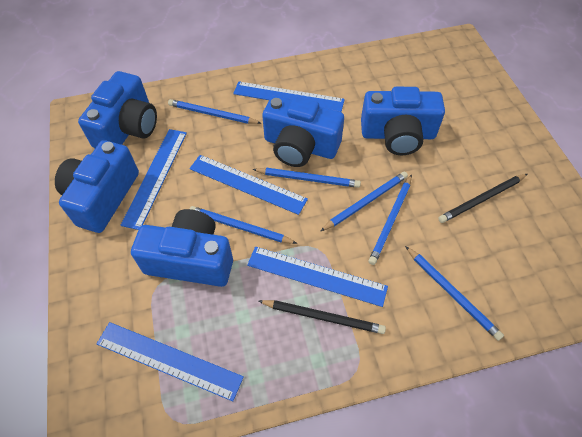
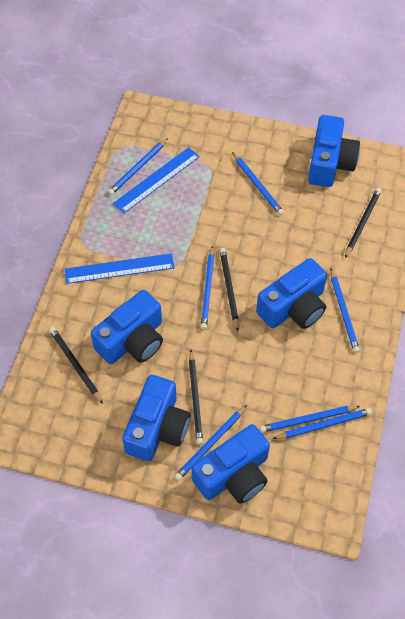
black pencil: [259,300,386,334] [438,174,527,223] = 2 -> [49,327,103,404] [189,350,203,445] [219,248,239,331] [345,188,382,258] = 4
blue pencil: [168,99,261,124] [190,206,297,244] [252,168,361,188] [321,172,408,231] [368,174,412,265] [405,246,504,341] = 6 -> [108,138,168,195] [174,405,247,481] [200,246,214,330] [232,152,284,215] [260,406,360,433] [273,408,372,439] [331,269,360,353] = 7
blue ruler: [96,322,244,401] [120,129,187,230] [189,155,308,215] [233,81,345,112] [247,246,388,307] = 5 -> [65,253,174,284] [113,147,200,214] = 2

